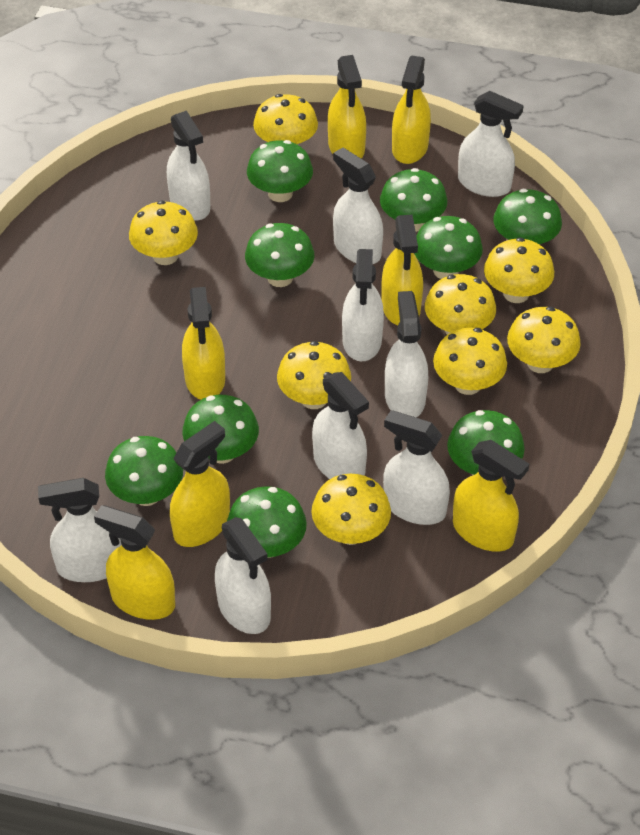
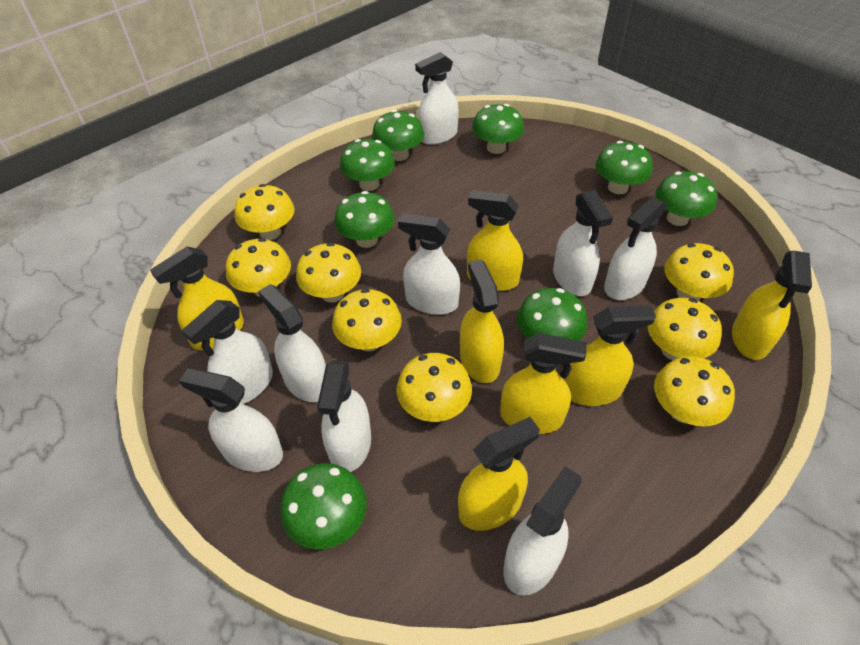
green mushroom: [105,436,183,506] [182,395,259,464] [227,486,307,558] [245,223,314,287] [247,140,313,202] [380,168,447,232] [414,216,483,279] [447,410,525,475] [493,189,562,244] = 9 -> [280,463,367,549] [334,191,395,248] [340,139,395,191] [372,110,424,161] [472,104,524,154] [517,288,587,341] [595,141,653,194] [655,171,717,226] = 8

